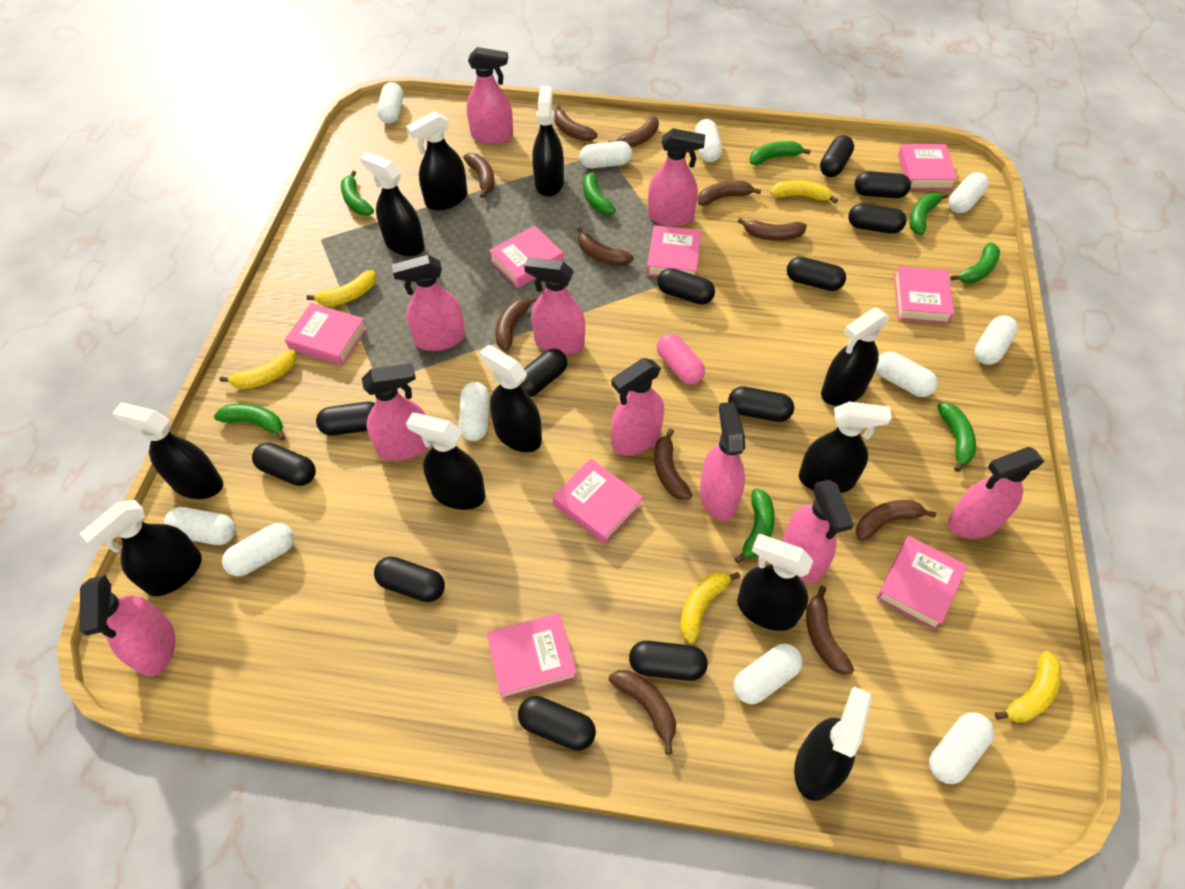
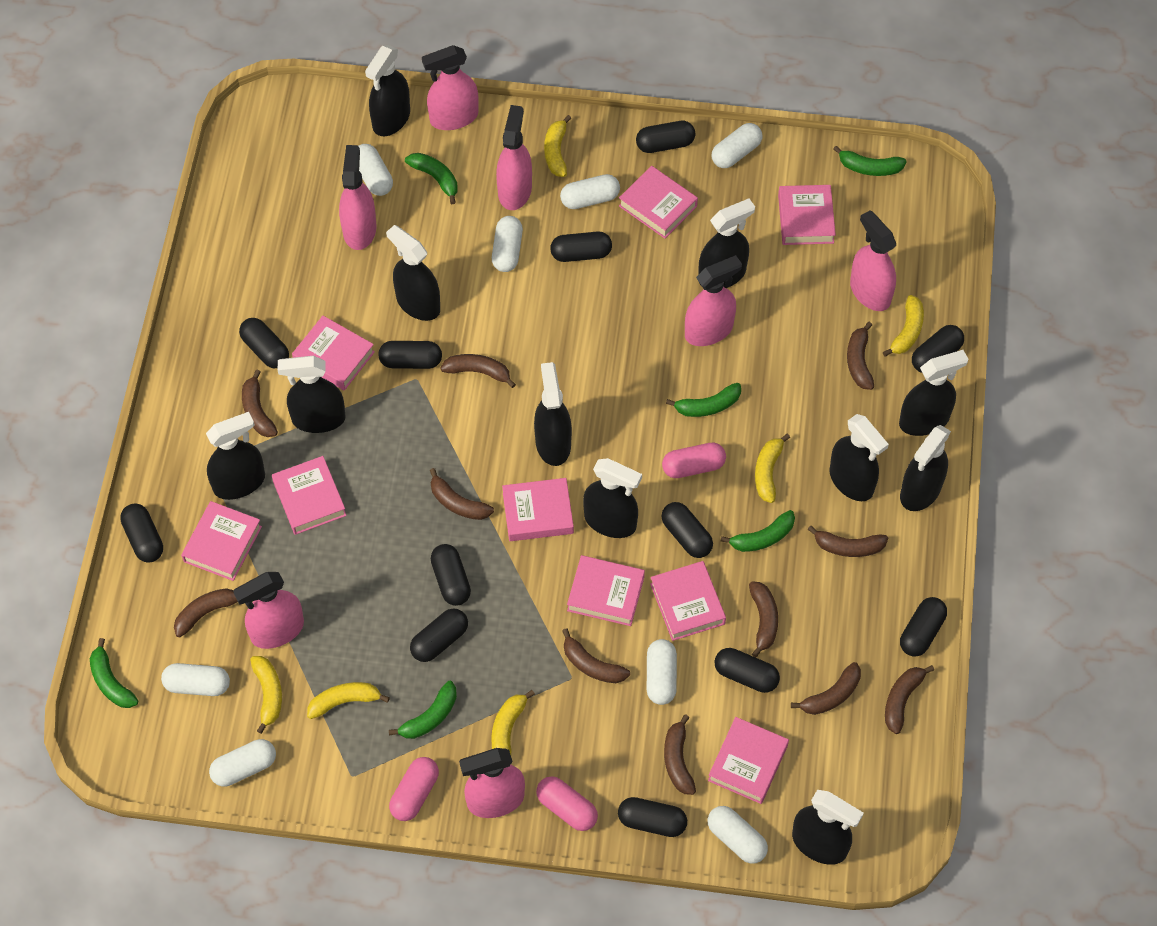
green banana: [214,404,285,441] [341,170,374,216] [583,168,616,215] [735,488,775,563] [750,141,811,165] [909,193,948,235] [937,402,976,472] [950,242,1000,283] = 8 -> [90,638,138,708] [389,681,457,739] [405,153,458,204] [666,383,741,417] [721,510,795,552] [833,146,907,176] = 6
pink book: [285,303,367,366] [486,613,577,700] [489,226,563,288] [553,459,643,544] [647,225,701,277] [877,536,967,631] [894,266,954,324] [898,144,957,190] = 8 -> [181,501,262,581] [272,456,347,535] [292,316,375,391] [502,478,574,541] [567,555,645,626] [619,166,698,239] [650,561,726,641] [708,717,789,804] [778,185,836,245] = 9
pink capsule: [657,333,705,385] = 1 -> [389,757,439,821] [536,776,598,831] [662,442,726,478] = 3
pink spray bottle: [79,575,175,677] [362,363,432,461] [392,255,465,351] [467,47,513,144] [524,257,585,355] [611,358,664,456] [648,128,705,226] [700,402,745,521] [783,480,854,583] [948,447,1045,539] = 10 -> [233,572,304,649] [339,145,376,250] [422,45,479,130] [459,748,525,818] [496,105,532,210] [685,255,742,346] [850,210,896,311] = 7
white capsule: [164,507,235,545] [222,523,294,576] [377,82,403,124] [459,382,489,441] [580,141,632,168] [695,119,722,162] [734,644,803,704] [876,352,938,397] [929,712,994,784] [948,172,989,213] [974,315,1018,365] = 11 -> [161,663,230,696] [209,739,276,787] [359,144,393,196] [492,216,523,272] [560,174,620,209] [647,639,677,705] [708,806,768,864] [712,123,762,168] = 8
yellow banana: [219,349,296,389] [307,270,376,306] [680,572,740,643] [770,180,838,203] [995,651,1061,722] = 5 -> [250,656,282,734] [307,682,390,719] [491,690,535,755] [544,115,571,177] [755,434,790,503] [883,295,924,357] = 6

